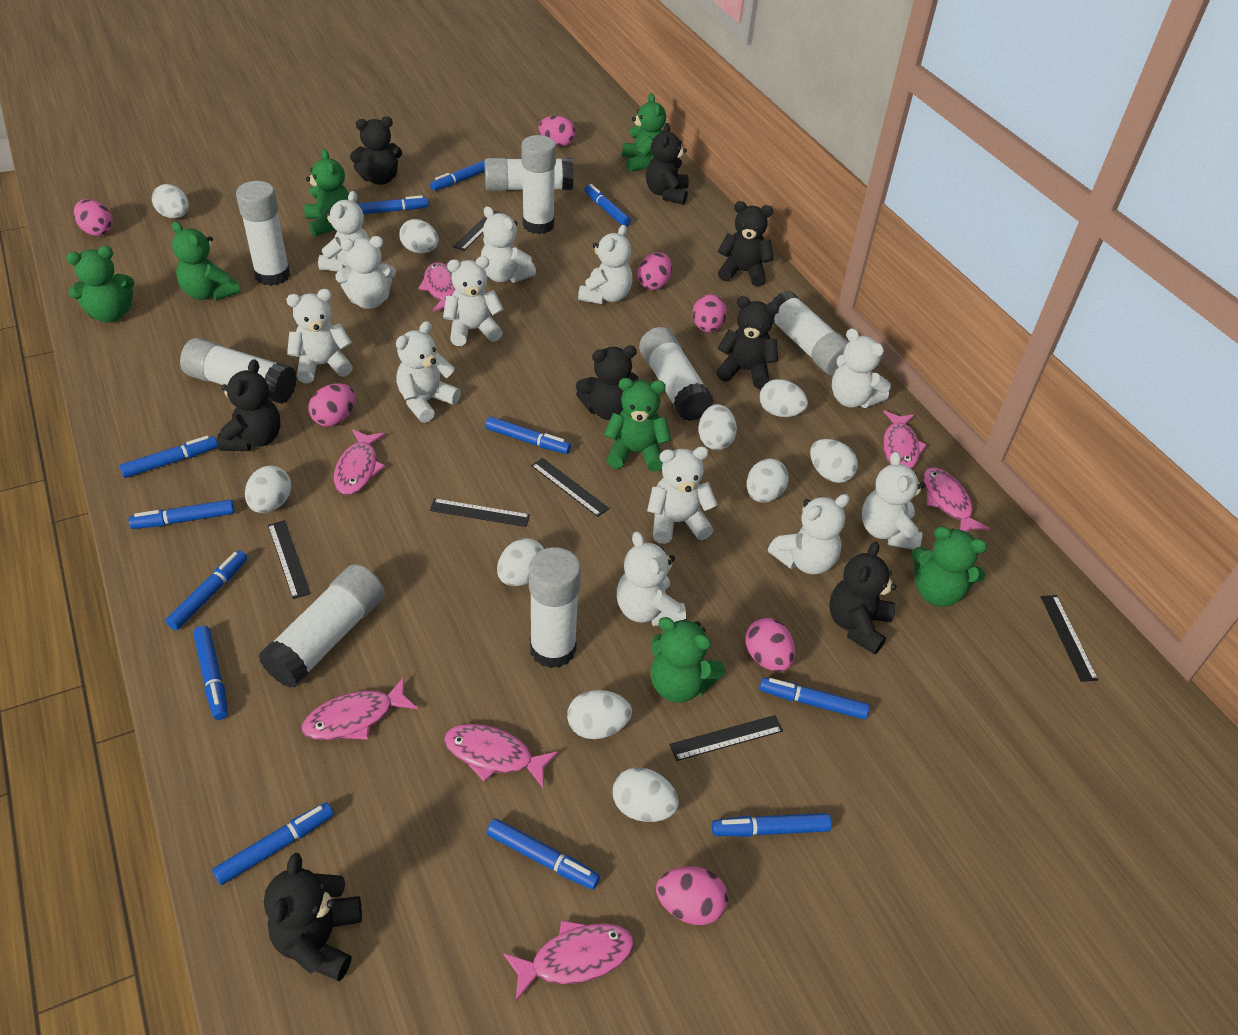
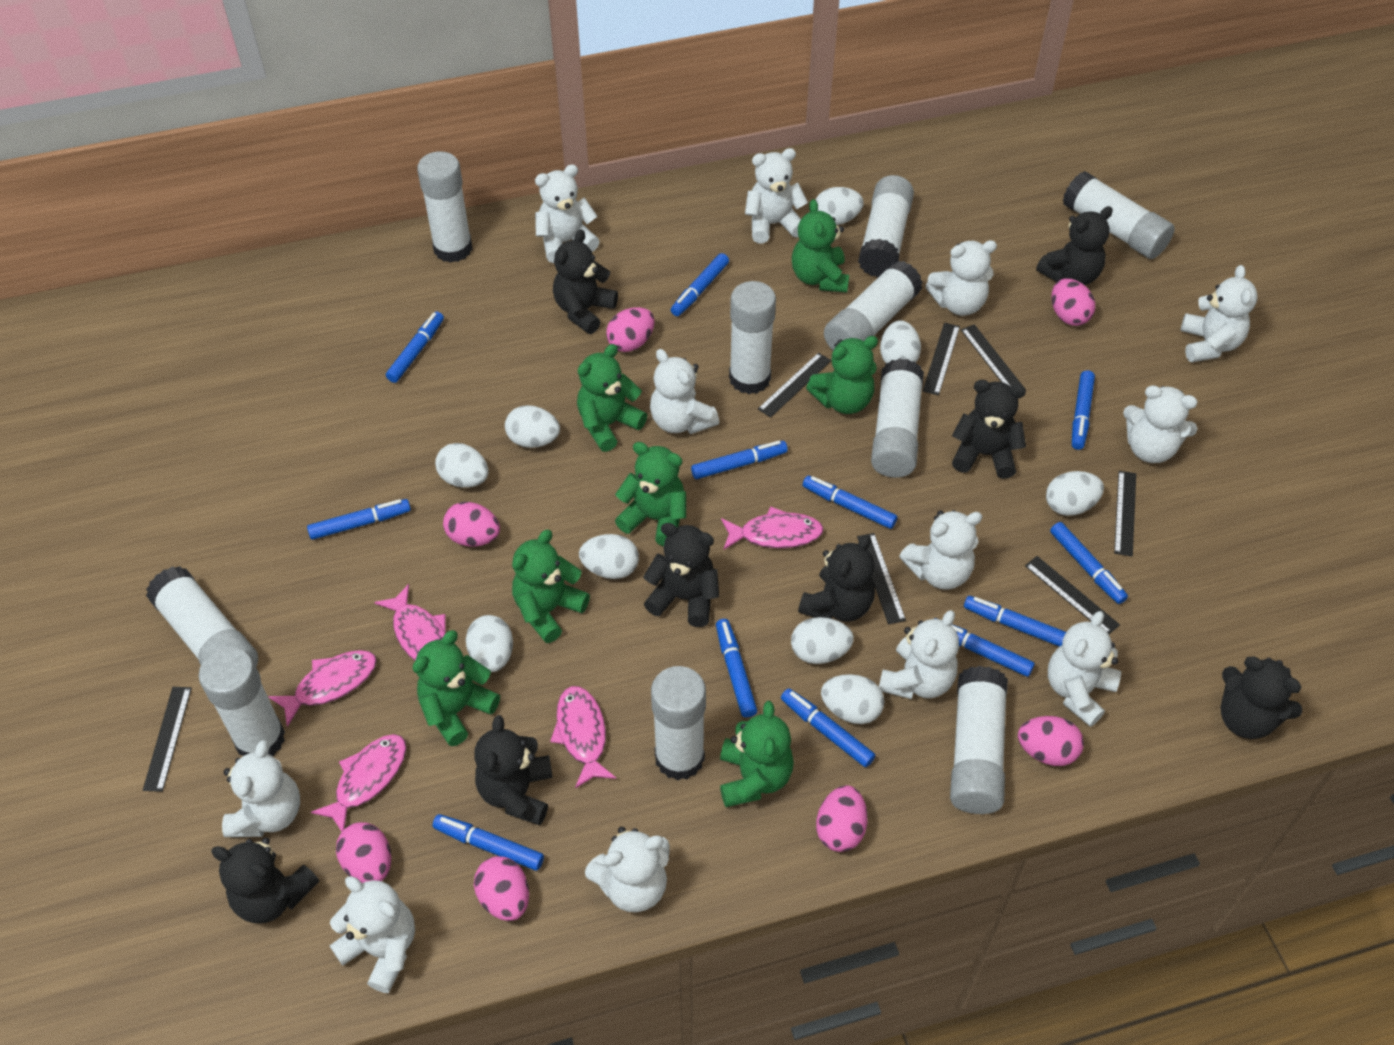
black ruler: [268,520,311,599] [430,498,530,527] [453,210,500,251] [531,458,609,517] [669,715,783,761] [1041,595,1098,682] = 6 -> [143,687,192,792] [758,353,831,418] [857,533,906,624] [923,323,960,395] [961,324,1026,390] [1025,556,1120,634] [1114,471,1136,556] = 7
pink fish: [302,677,418,740] [334,429,385,495] [418,262,456,312] [444,724,558,787] [503,920,634,1001] [883,410,927,469] [923,467,990,532] = 7 -> [268,650,377,727] [311,734,406,832] [374,584,446,661] [550,686,616,788] [721,506,824,550] = 5
white egg: [152,184,189,218] [245,465,291,513] [399,219,439,253] [497,538,544,586] [567,690,632,739] [613,767,679,822] [699,404,737,450] [747,459,789,503] [760,379,808,417] [810,439,858,483] = 10 -> [435,443,489,488] [466,615,513,672] [505,405,560,448] [579,534,639,579] [791,617,854,664] [815,187,864,225] [821,674,884,724] [880,320,921,363] [1046,471,1104,516] = 9
white glue stick: [180,338,297,404] [236,181,290,286] [259,564,385,688] [485,158,573,191] [521,135,556,234] [529,547,581,668] [639,327,714,421] [771,291,848,376] = 8 -> [146,566,258,666] [199,647,285,756] [417,151,473,263] [651,666,706,781] [729,281,776,394] [824,260,923,351] [858,175,914,277] [871,358,924,478] [950,666,1008,814] [1063,171,1175,259] = 10

